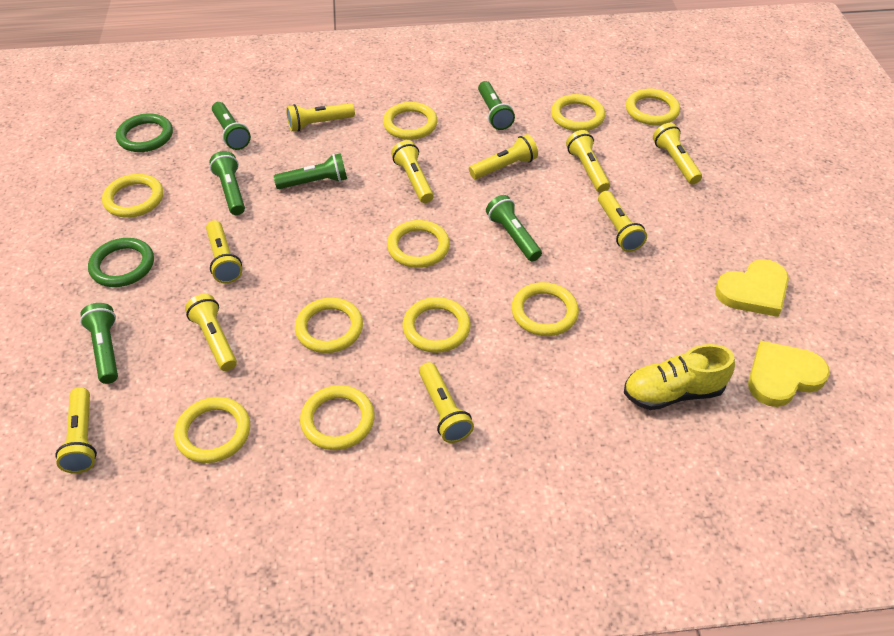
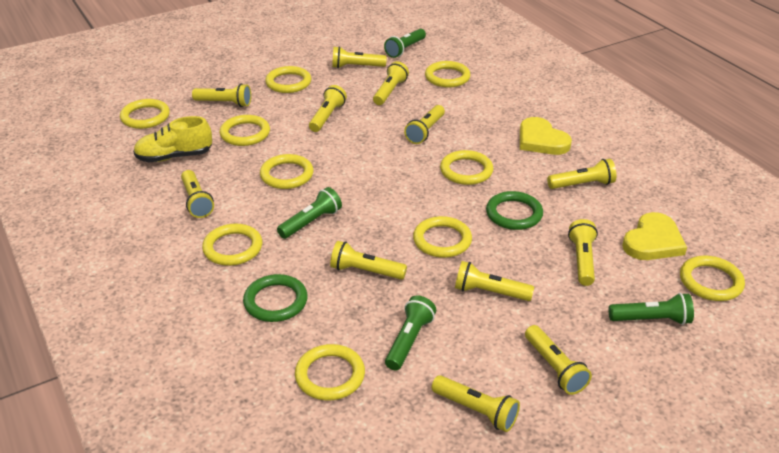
green flashlight: [80,303,118,384] [210,151,245,215] [212,102,251,150] [274,153,347,189] [478,81,515,130] [486,195,542,261] = 6 -> [277,187,342,239] [384,29,426,58] [385,295,436,371] [608,293,694,325] = 4
yellow flashlight: [55,387,97,473] [185,294,237,371] [206,220,242,283] [286,103,355,132] [391,140,434,203] [419,362,474,443] [469,134,538,179] [566,130,610,193] [598,191,647,252] [653,123,702,184] = 10 -> [181,170,214,218] [192,84,251,107] [309,85,347,132] [330,241,407,280] [332,46,387,68] [373,61,409,105] [404,105,445,144] [432,375,520,432] [455,261,534,301] [525,325,592,395] [547,159,617,189] [568,219,598,286] = 12

